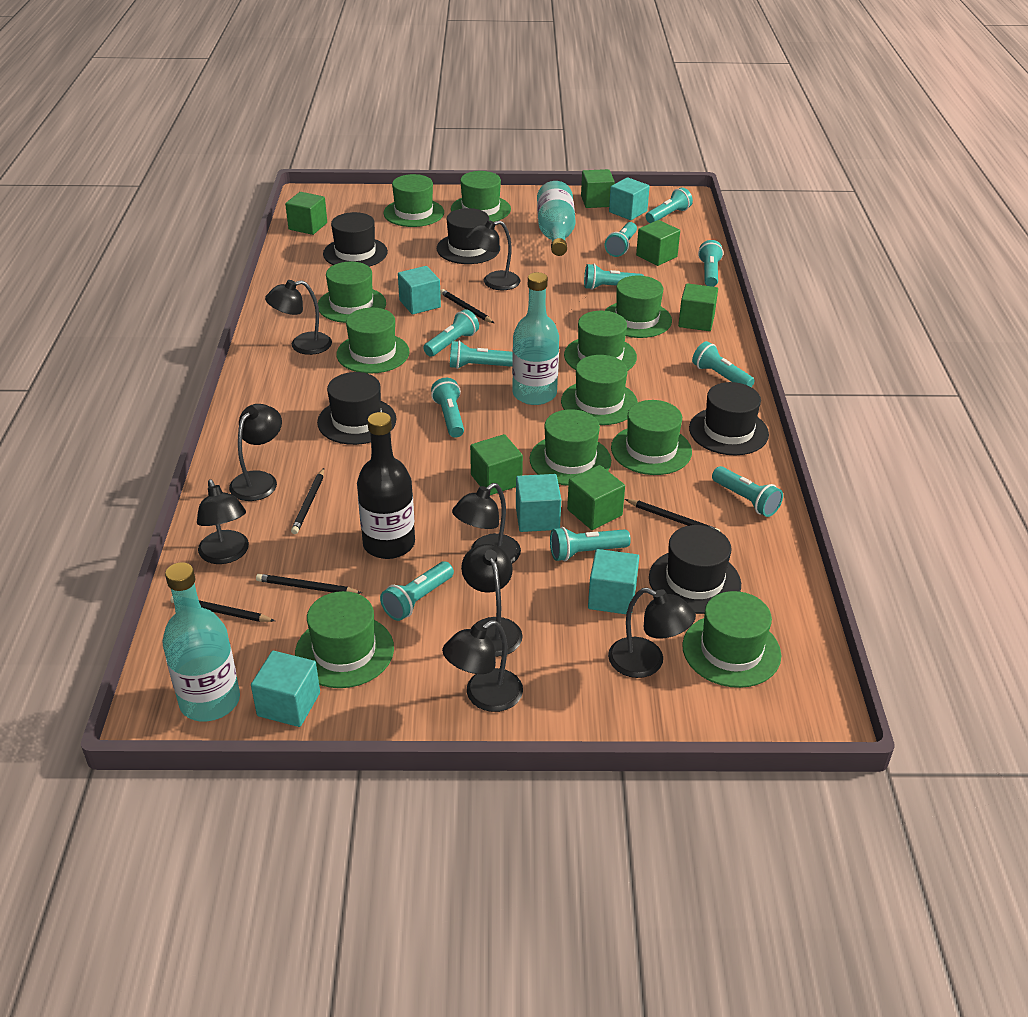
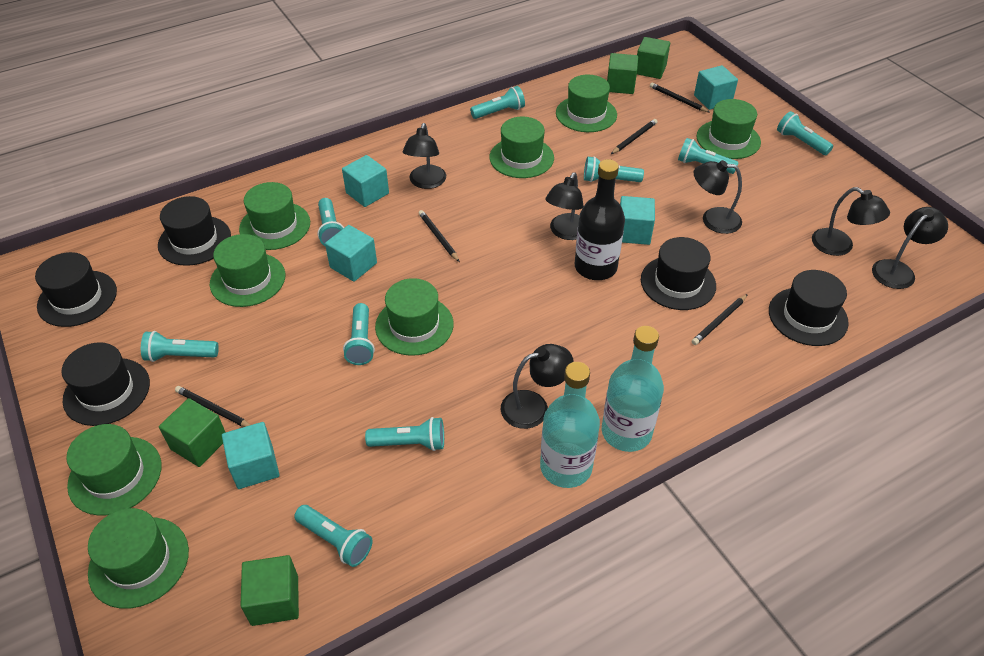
black lamp: [197,479,249,564] [229,404,282,501] [265,280,332,355] [442,620,523,712] [452,483,521,563] [461,544,523,657] [466,220,520,290] [608,588,696,678] = 8 -> [403,123,446,189] [501,344,574,429] [545,172,584,240] [693,160,742,234] [812,187,890,256] [872,207,948,289] = 6
green cube: [285,192,327,235] [470,434,523,495] [567,465,625,530] [581,169,615,208] [636,220,680,266] [678,283,718,331] = 6 -> [159,398,226,467] [241,555,299,626] [607,53,638,94] [637,37,670,79] = 4
green hat: [295,591,394,688] [318,262,386,323] [336,308,410,374] [383,174,444,227] [451,171,511,222] [529,409,611,486] [561,355,638,425] [564,311,637,370] [605,275,672,338] [611,400,692,475] [682,591,781,688] = 11 -> [66,424,162,516] [88,508,189,608] [210,234,285,307] [239,182,310,250] [375,278,454,356] [490,117,554,178] [556,75,617,132] [697,99,761,159] = 8
turquoise bottle: [163,562,240,722] [512,272,559,405] [537,181,576,256] = 3 -> [540,362,600,488] [602,326,664,452] = 2
turquoise flashlight: [380,561,454,621] [423,309,479,357] [431,378,464,438] [450,341,513,369] [550,527,631,561] [584,264,644,290] [605,222,637,257] [646,187,693,223] [692,341,755,387] [698,240,723,287] [712,466,783,517] = 11 -> [141,331,219,362] [294,505,373,567] [318,198,344,246] [343,303,375,365] [365,417,444,451] [470,86,525,119] [584,156,644,182] [678,138,739,174] [777,111,833,155] = 9

